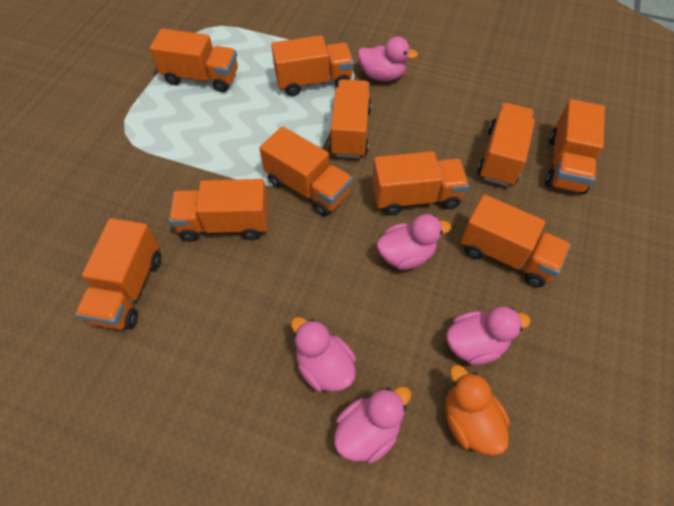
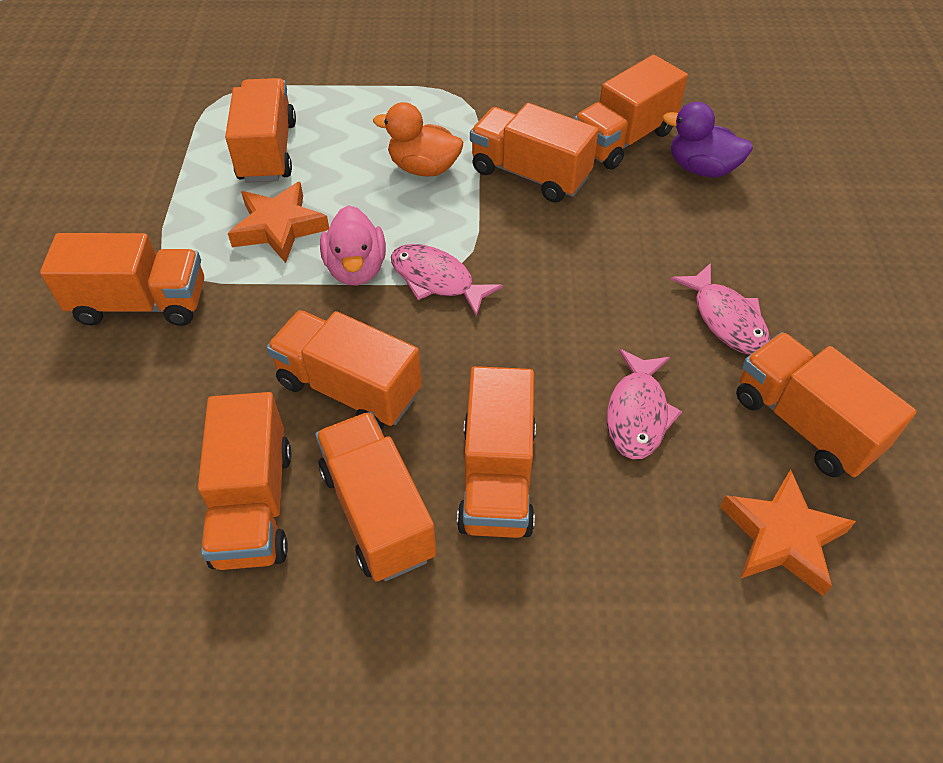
orange star: none = 0 -> [228,182,329,263] [720,469,856,596] = 2
orange truck: [76,218,161,330] [150,29,238,92] [169,179,269,242] [259,126,352,216] [271,35,354,96] [329,79,372,158] [372,151,469,215] [461,194,571,287] [477,103,535,186] [545,99,605,194] = 10 -> [40,233,204,326] [198,392,291,570] [225,78,296,182] [266,310,422,429] [315,412,436,582] [457,366,536,538] [470,103,599,203] [574,55,688,170] [736,332,916,477] = 9
pink duck: [291,317,356,392] [334,386,411,464] [358,37,418,81] [376,214,451,270] [446,306,531,365] = 5 -> [320,205,386,286] = 1
pink fish: none = 0 -> [391,244,503,317] [607,349,682,459] [671,263,770,355] = 3
purple duck: none = 0 -> [662,102,753,177] = 1

